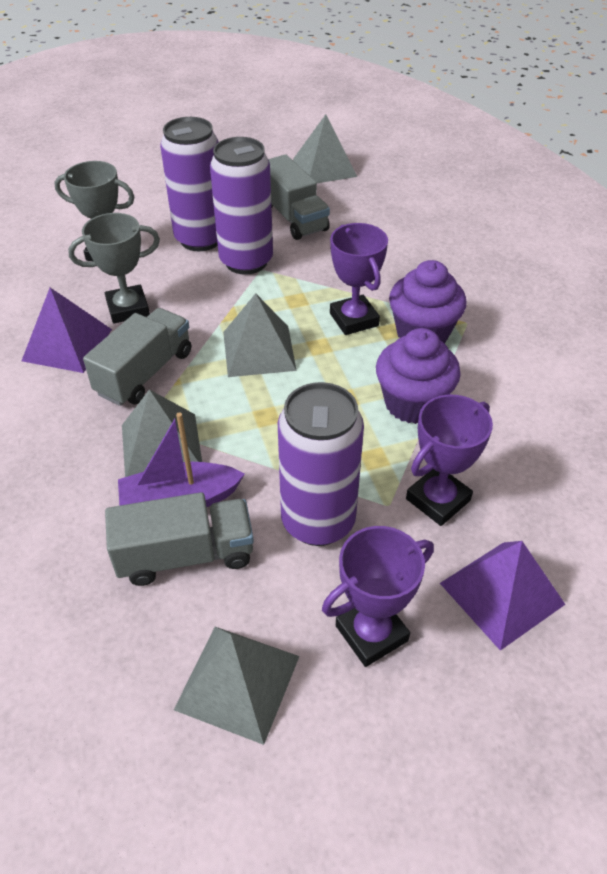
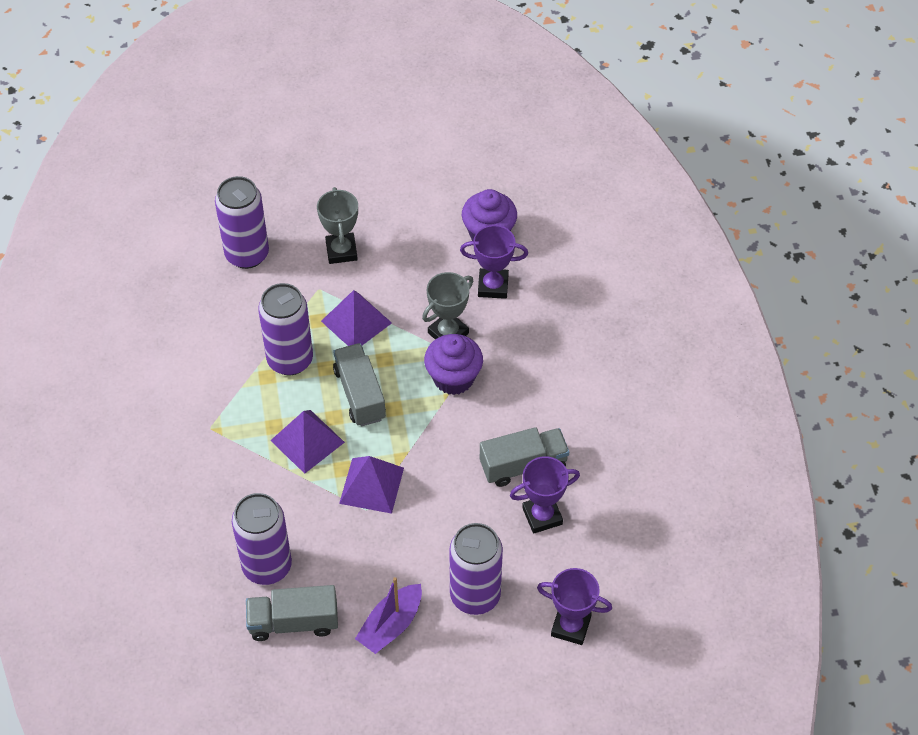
grey pyramid: [122,389,202,477] [174,627,300,745] [223,293,297,377] [293,114,357,183] = 4 -> none = 0
purple can: [160,117,219,251] [210,137,273,275] [278,382,364,546] = 3 -> [215,176,269,269] [232,493,292,585] [258,283,313,376] [449,523,503,615] = 4
purple pyramid: [22,288,112,373] [440,541,566,651] = 2 -> [270,410,345,474] [321,290,392,346] [339,456,404,514] = 3

